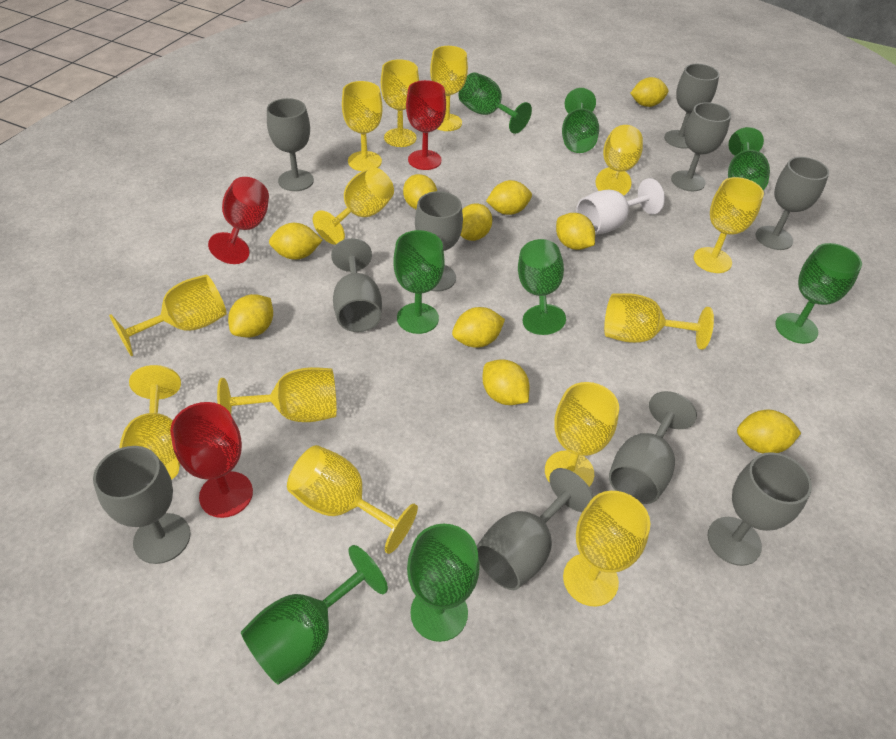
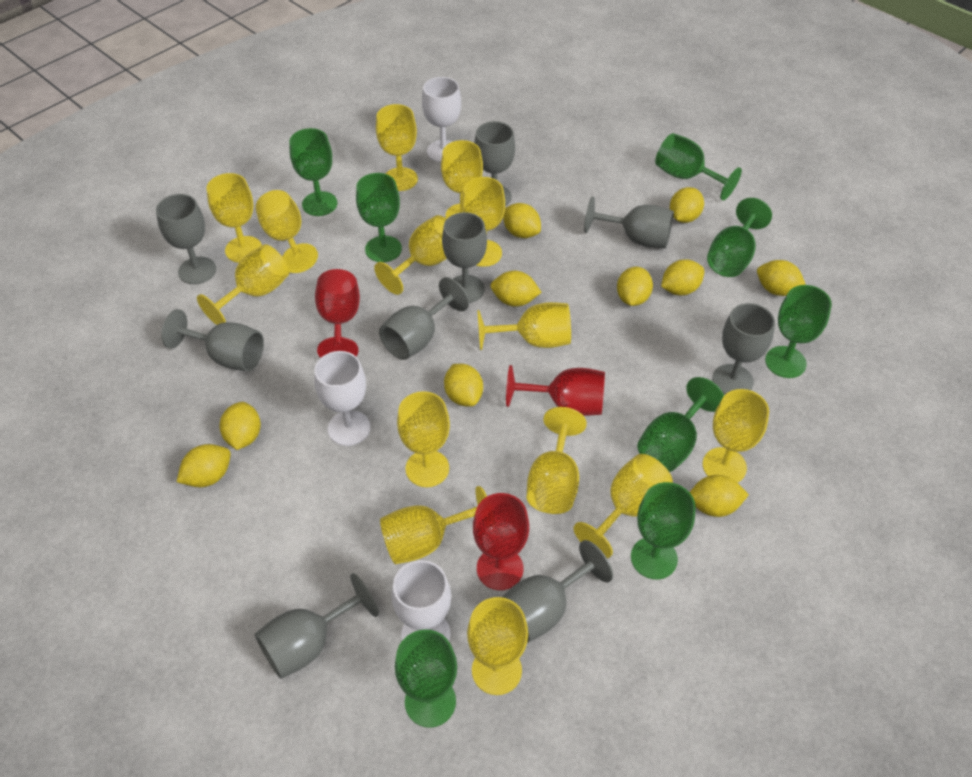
grey goblet: [93,446,190,564] [267,98,314,191] [331,238,382,332] [415,191,463,291] [477,468,594,590] [609,391,697,504] [664,64,719,148] [671,102,731,191] [708,452,812,566] [756,157,829,250] = 10 -> [156,194,216,284] [161,309,264,371] [255,573,379,679] [379,277,469,360] [442,212,487,303] [474,121,515,206] [502,540,613,643] [584,196,674,248] [712,303,775,395] = 9
white goblet: [576,178,665,235] = 1 -> [314,351,370,446] [392,560,451,641] [422,77,461,162] = 3
yellow goblet: [109,274,227,356] [119,365,181,480] [217,367,337,422] [287,445,418,554] [313,167,394,245] [342,81,383,171] [381,59,419,147] [430,46,468,131] [545,382,619,487] [563,491,650,606] [596,125,643,196] [604,293,714,350] [693,177,764,273] = 13 -> [197,244,290,325] [207,173,262,263] [256,190,318,273] [374,215,447,295] [376,104,418,191] [380,486,487,564] [397,391,450,487] [441,140,483,218] [462,177,505,267] [467,597,528,695] [477,302,571,350] [527,407,587,514] [573,454,673,558] [703,389,769,483] = 14

